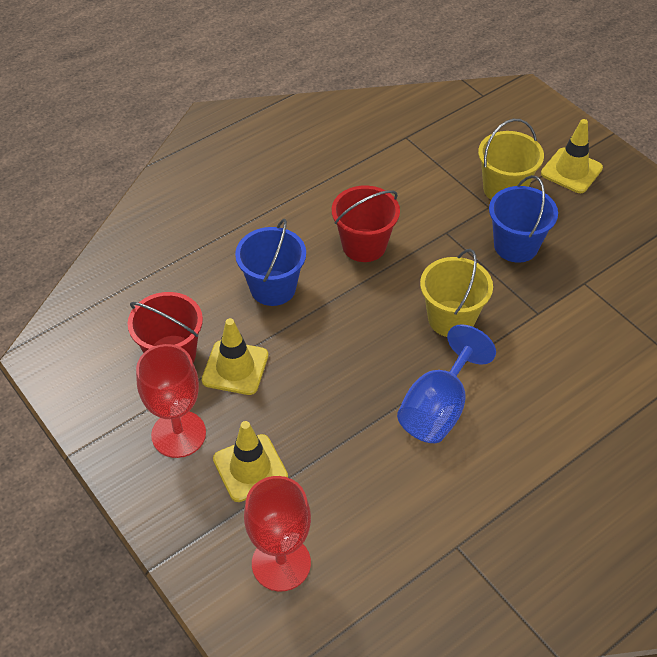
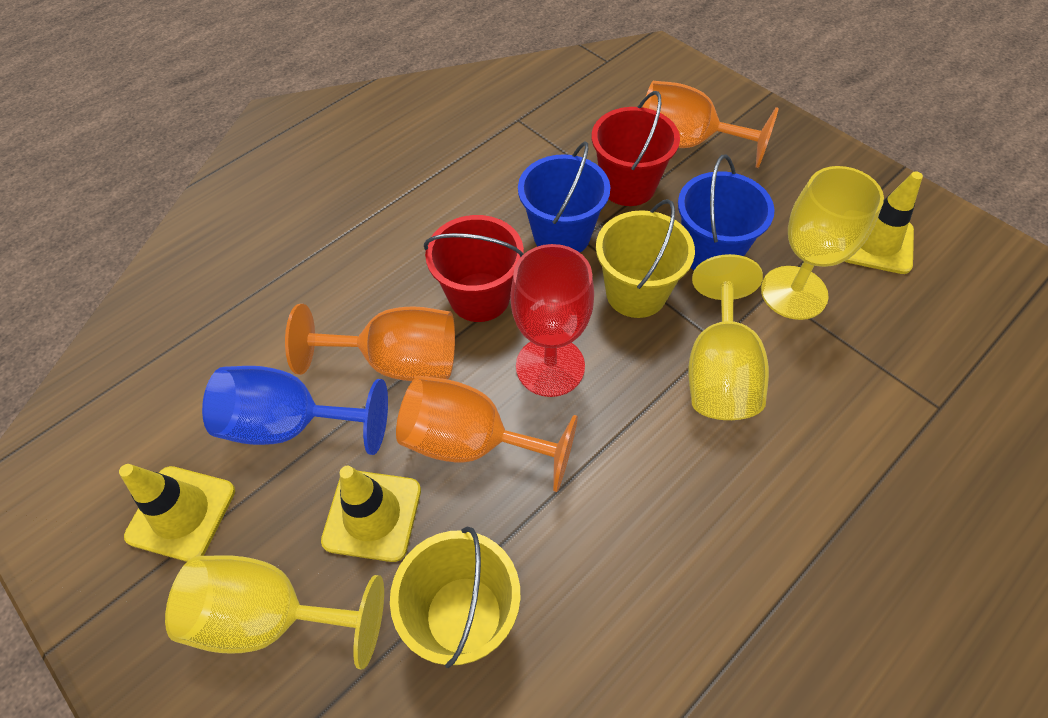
orange goblet: none = 0 -> [285,304,455,381] [396,376,578,492] [642,81,779,168] = 3
red goblet: [136,344,206,458] [244,476,311,592] = 2 -> [510,244,594,397] = 1
yellow goblet: none = 0 -> [165,555,384,670] [688,254,769,420] [761,166,884,320] = 3

